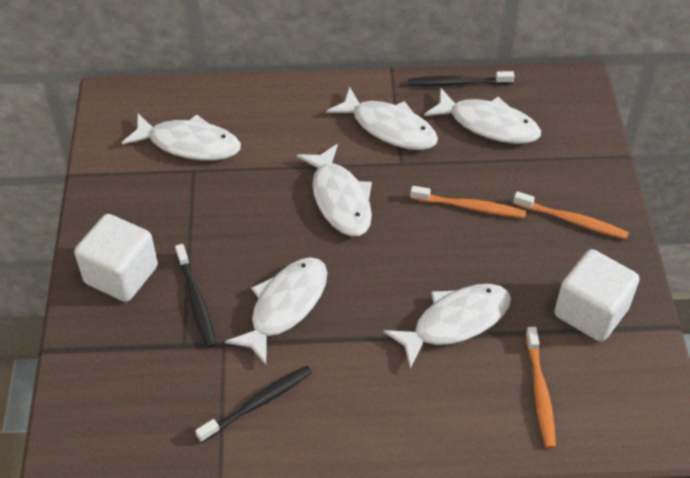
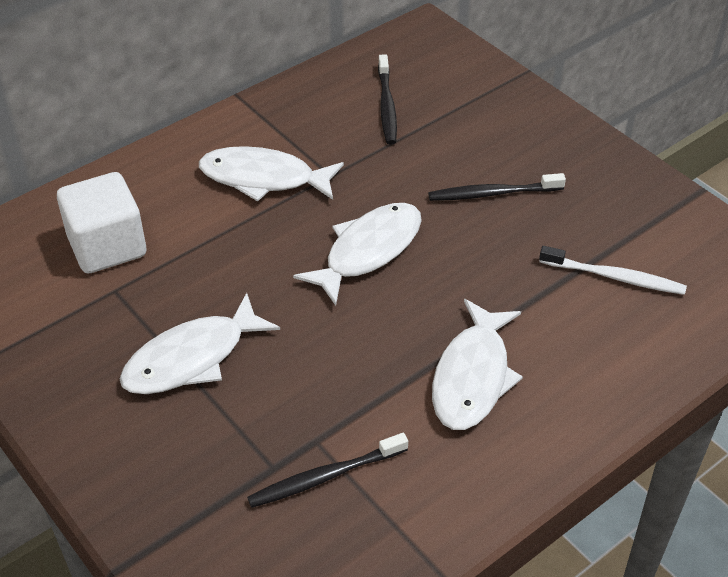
orange toothbrush: [410,186,526,218] [513,191,629,239] [526,327,556,448] = 3 -> none = 0
white cube: [74,214,158,302] [554,249,640,342] = 2 -> [57,172,146,273] = 1
white fish: [122,114,241,161] [225,257,327,365] [297,144,372,236] [326,87,438,150] [384,284,511,368] [424,88,541,144] = 6 -> [119,293,280,394] [199,146,344,201] [293,203,422,306] [432,299,523,430] = 4
white toothbrush: none = 0 -> [539,246,687,295] = 1

